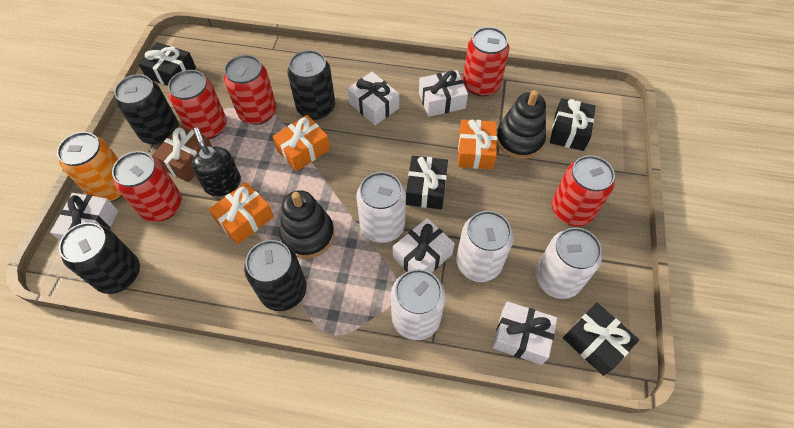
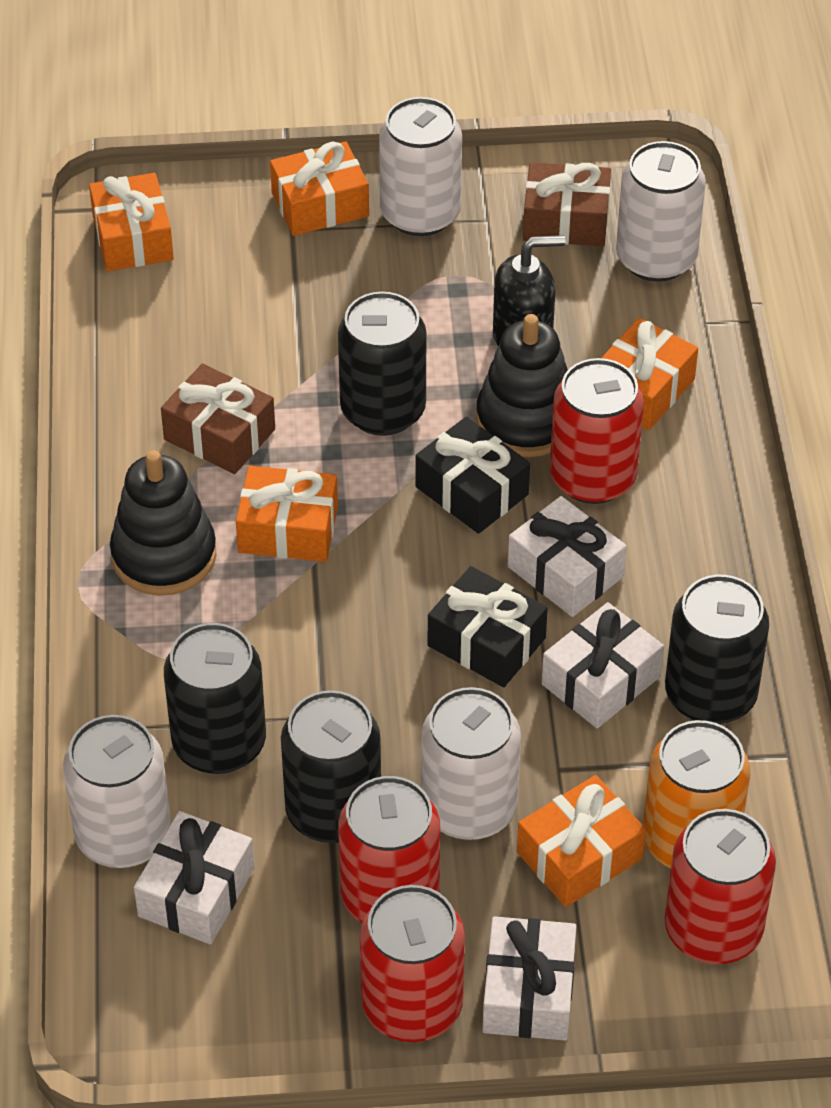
black gift: [138,42,196,86] [406,156,448,209] [550,98,595,151] [563,303,639,376] = 4 -> [415,417,530,534] [428,566,548,687] = 2
brown gift: [152,125,212,182] = 1 -> [161,363,275,474] [523,162,611,247] = 2
orange gift: [209,182,274,244] [272,115,330,171] [458,119,497,169] = 3 -> [89,173,174,271] [236,466,338,562] [270,141,369,236] [517,775,646,907] [602,318,698,430] = 5
red can: [112,151,182,222] [168,70,227,139] [224,55,277,125] [463,27,509,96] [552,155,615,226] = 5 -> [338,776,440,923] [360,885,465,1042] [550,358,644,504] [664,809,776,964] = 4
white gift: [50,193,118,240] [347,72,399,125] [393,218,455,273] [419,70,468,117] [492,301,557,365] = 5 -> [134,811,255,944] [482,916,576,1041] [508,496,627,617] [542,602,664,728] = 4

